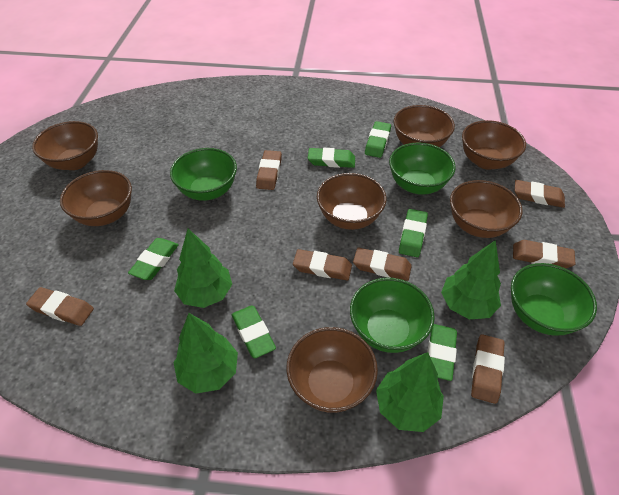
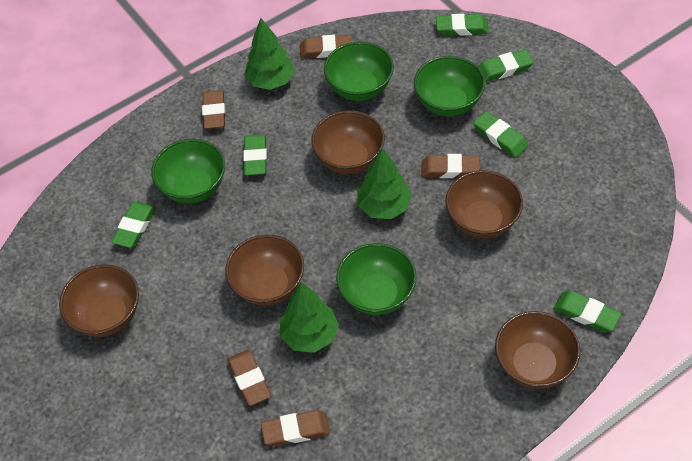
brown bowl: [32,121,98,170] [60,170,132,226] [286,327,378,413] [317,173,386,230] [394,105,455,147] [450,180,522,238] [462,120,526,170] = 7 -> [59,264,139,337] [225,235,304,306] [311,110,385,174] [445,170,523,238] [495,311,580,389] = 5
brown eraser: [26,287,94,326] [256,150,282,190] [293,249,352,280] [353,248,412,281] [471,334,505,404] [513,240,576,268] [515,180,565,208] = 7 -> [202,90,225,129] [227,350,271,406] [261,410,330,446] [299,35,351,58] [422,154,479,178] = 5
green tree: [174,229,232,308] [174,313,238,393] [376,352,444,432] [441,240,501,319] = 4 -> [244,18,295,90] [280,282,339,353] [357,148,412,219] = 3

